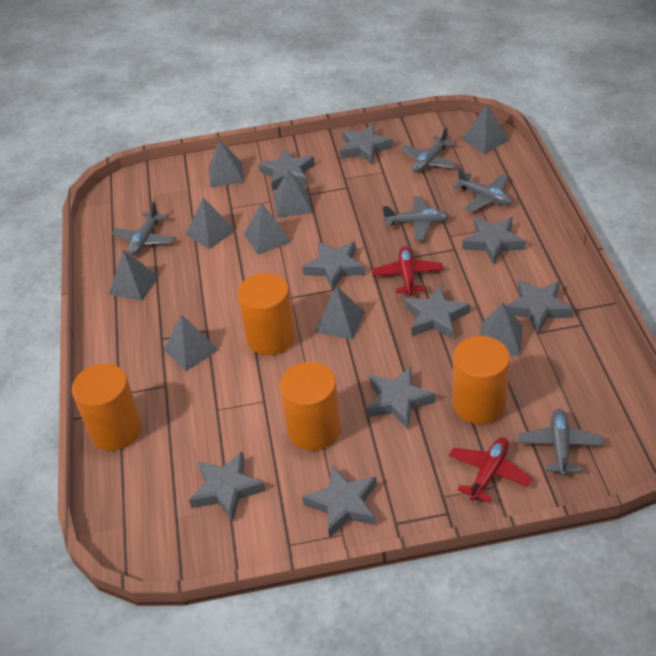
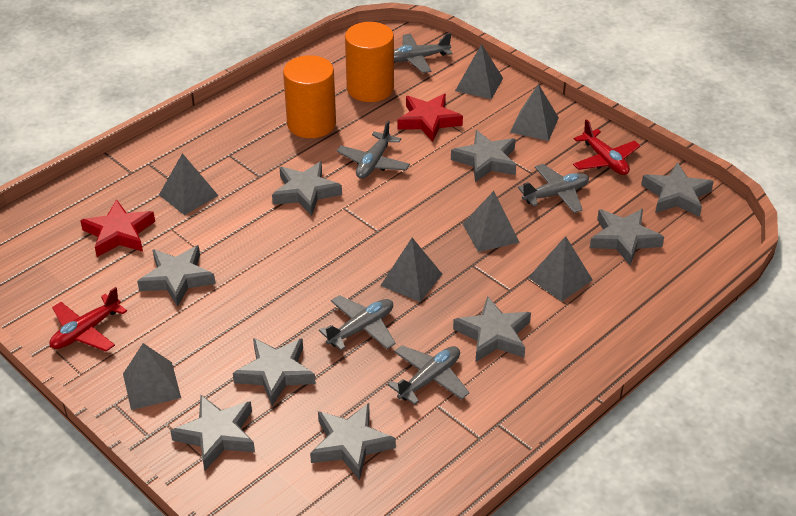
grey pyramid: [109,250,159,301] [163,314,218,371] [186,197,236,249] [209,140,244,187] [244,202,291,255] [274,169,312,218] [315,286,365,340] [462,104,509,154] [480,303,523,356] = 9 -> [123,343,181,410] [159,153,219,215] [380,238,442,302] [455,44,503,99] [463,191,520,252] [510,84,559,141] [528,236,593,302] = 7
orange cylinder: [72,364,142,451] [237,273,295,355] [280,362,341,451] [452,336,510,424] = 4 -> [283,55,336,138] [345,22,394,102] = 2
red star: none = 0 -> [80,199,155,257] [397,94,463,142] = 2

